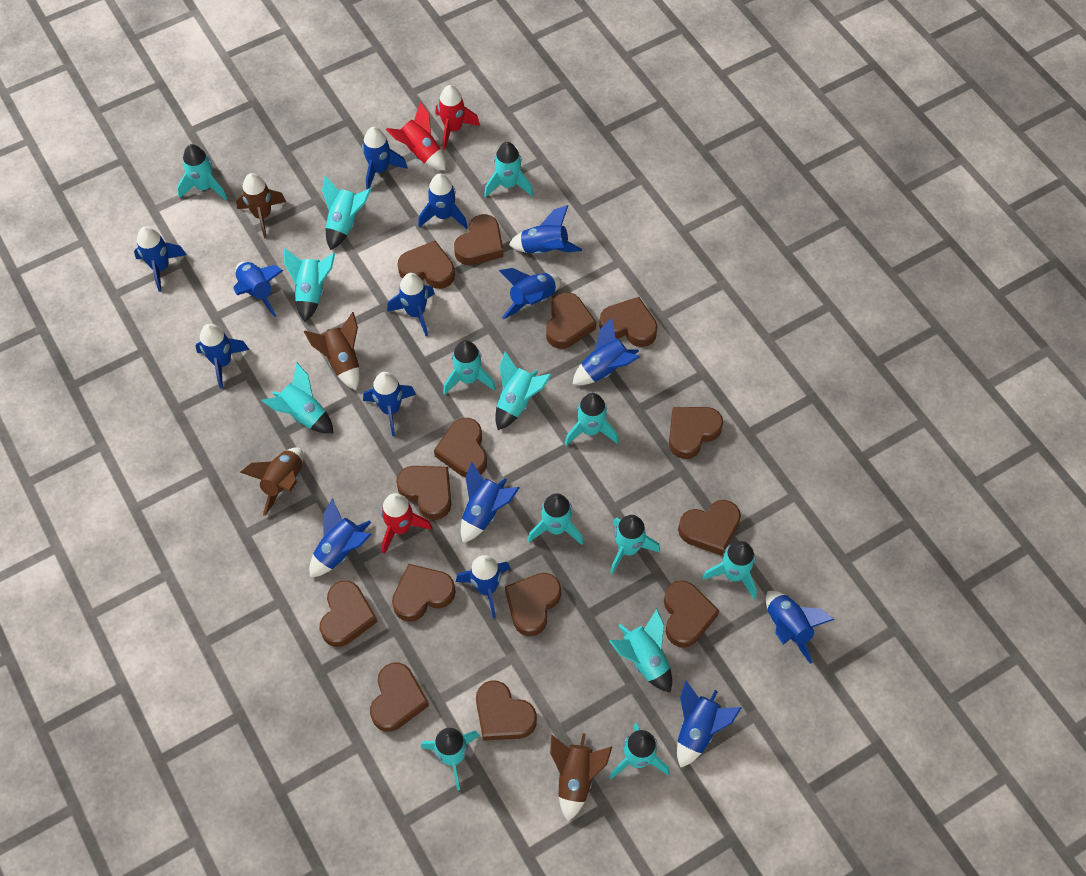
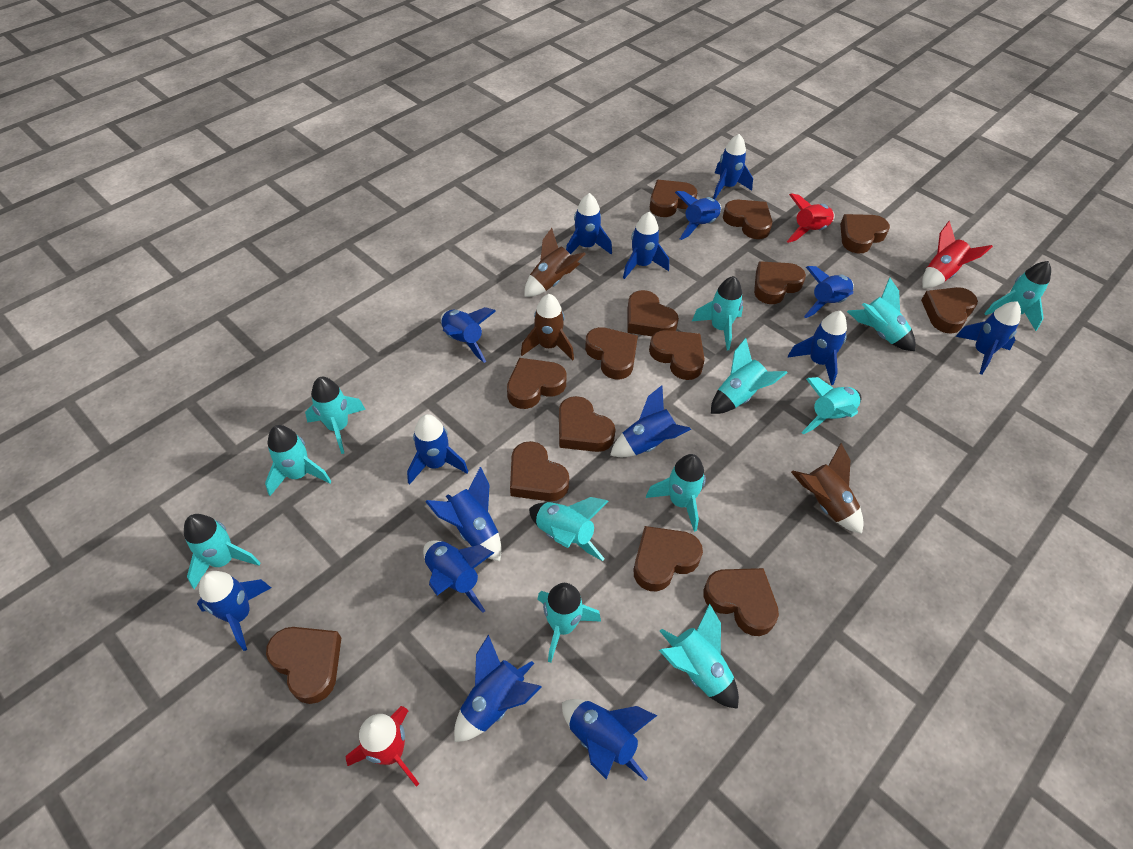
brown rocket: [236,173,286,239] [240,448,304,516] [303,312,360,390] [550,733,613,821] = 4 -> [521,294,574,361] [524,228,586,297] [791,443,863,534] = 3
turquoise rocket: [177,144,227,200] [262,363,333,434] [284,248,335,322] [322,176,371,250] [421,728,479,791] [443,340,496,395] [484,142,533,197] [495,352,552,430] [528,493,583,545] [565,393,619,446] [609,609,672,693] [610,515,660,574] [610,723,670,779] [702,541,757,599] = 14 -> [184,514,260,589] [265,425,331,496] [305,377,366,454] [529,497,608,561] [537,583,601,663] [646,454,706,532] [659,604,739,709] [692,276,743,350] [711,338,787,414] [801,377,861,434] [847,278,916,351] [984,261,1051,331] = 12

